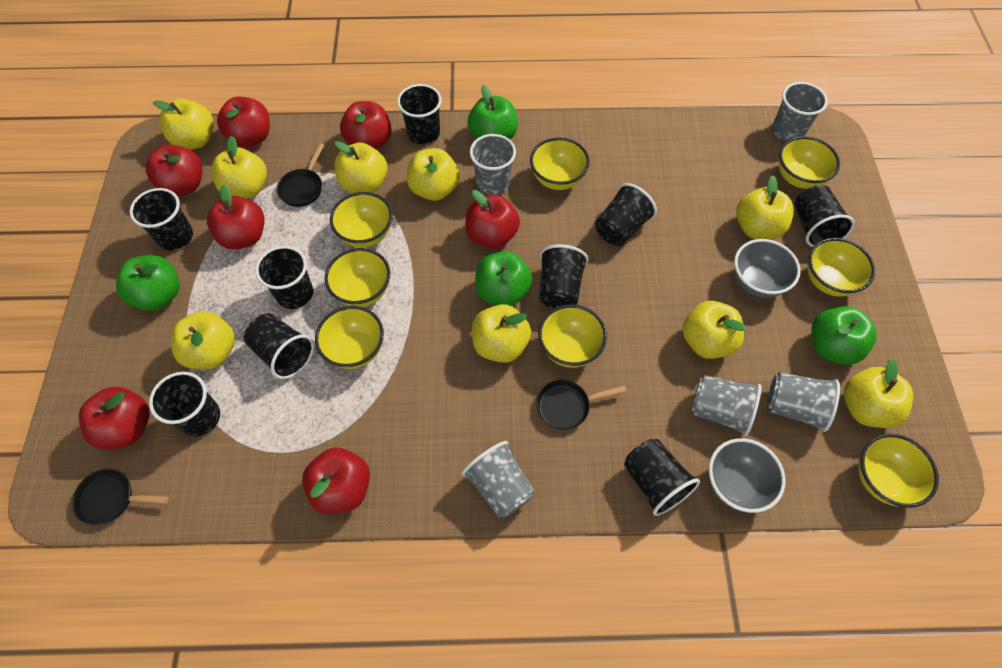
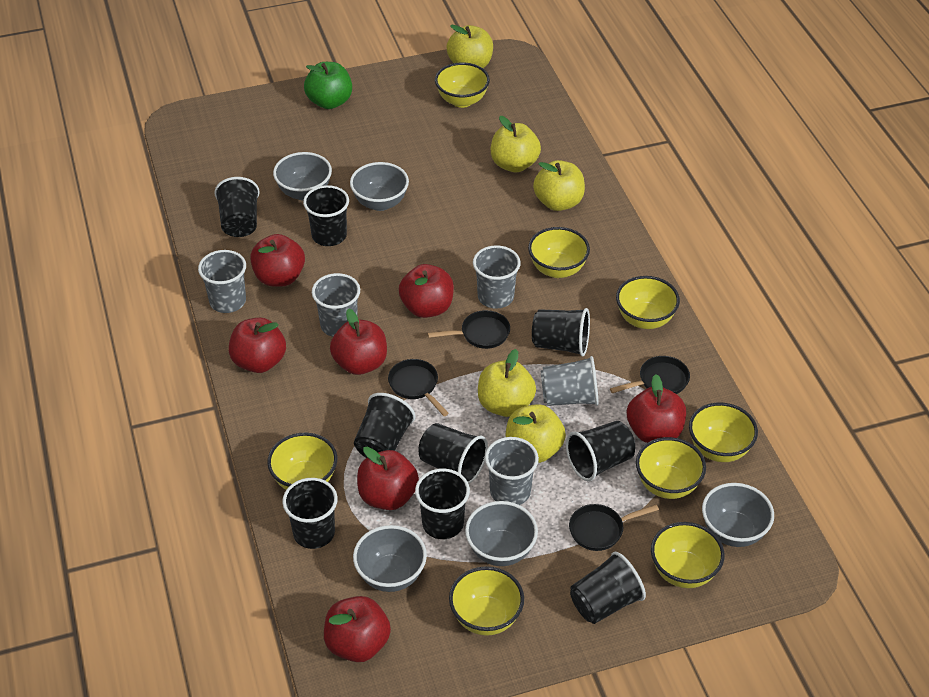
black pan: [72,469,169,525] [277,143,324,207] [537,380,626,430] = 3 -> [388,359,449,416] [428,310,510,349] [569,504,659,551] [610,356,690,394] = 4
green apple: [116,255,179,311] [468,85,518,139] [475,251,532,306] [812,306,877,365] = 4 -> [304,62,352,109] = 1
grey bowl: [709,438,785,513] [734,239,801,298] = 2 -> [273,152,332,200] [350,162,409,211] [353,525,427,592] [465,501,538,566] [702,483,774,547] = 5
yellow apple: [153,99,214,150] [171,311,235,369] [211,136,267,199] [334,141,388,193] [407,148,459,201] [472,304,531,363] [682,301,746,359] [736,176,794,240] [844,359,913,428] = 9 -> [446,25,493,68] [478,349,536,417] [491,116,541,172] [506,404,566,463] [533,160,585,211] = 5

